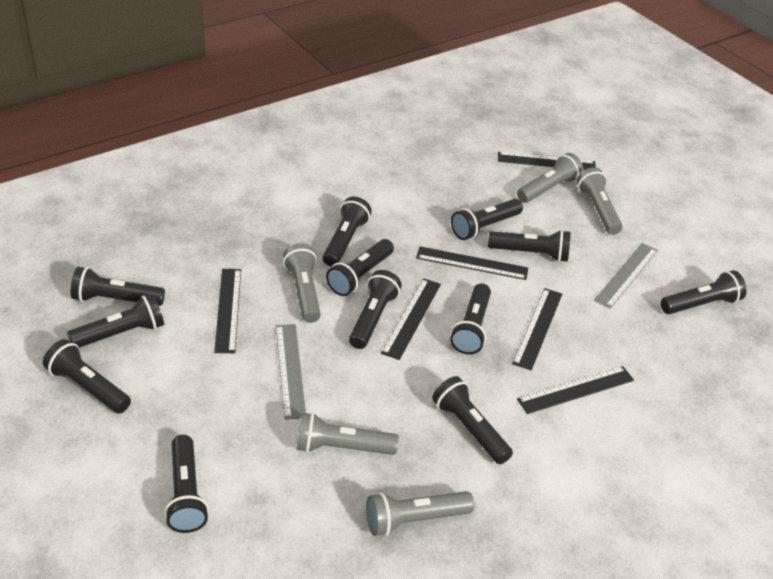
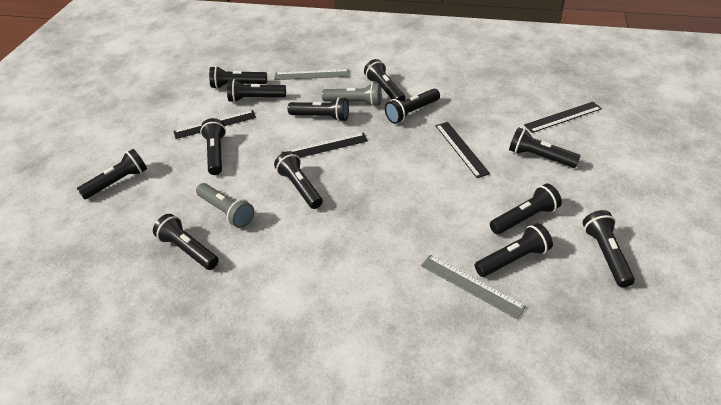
black flashlight: [43,339,131,414] [67,294,164,348] [71,267,165,306] [164,435,209,533] [323,197,372,267] [326,239,394,296] [349,270,402,349] [432,376,513,464] [450,283,491,355] [451,199,523,240] [488,230,571,262] [661,270,747,314] = 12 -> [77,149,147,199] [153,214,219,270] [200,118,226,175] [209,66,267,89] [227,79,286,102] [274,151,323,209] [288,97,349,122] [364,59,405,101] [385,89,440,124] [475,223,553,277] [490,183,562,235] [509,127,580,168] [583,210,635,288] = 13
black ruler: [214,269,241,353] [381,278,441,360] [416,246,528,280] [498,152,596,170] [512,288,562,370] [517,366,634,414] = 6 -> [174,110,256,139] [281,133,368,158] [436,122,490,178] [524,102,602,133] = 4
grey flashlight: [283,243,321,323] [296,412,399,455] [366,491,474,536] [517,153,583,203] [576,167,623,235] = 5 -> [196,183,254,228] [322,82,382,107] = 2

